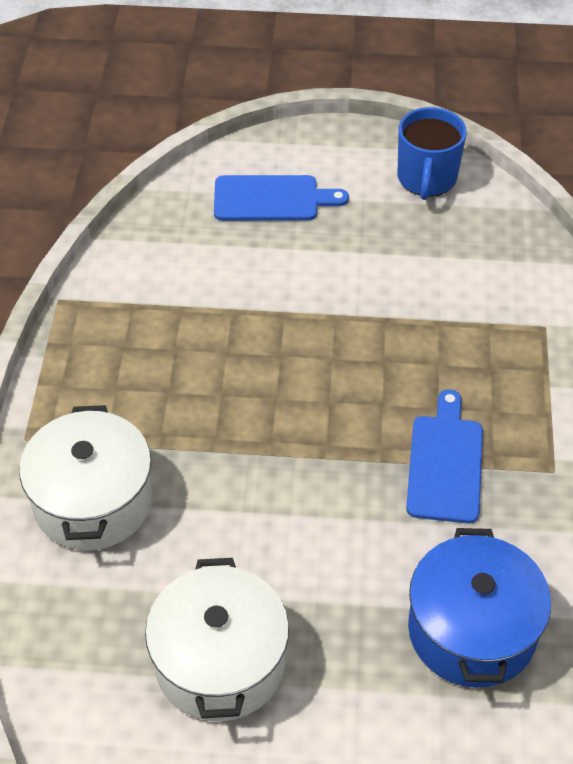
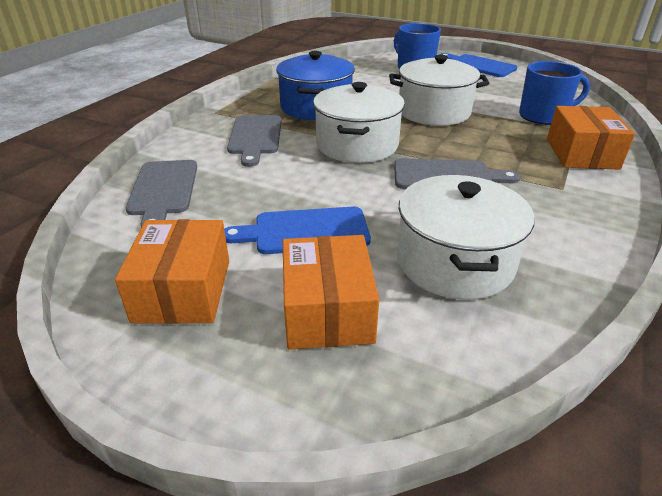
blue mug: [398,107,467,200] = 1 -> [394,23,441,69] [519,61,590,125] = 2
grey cutting board: none = 0 -> [126,160,197,227] [227,115,282,167] [394,158,520,189] = 3
orange box: none = 0 -> [115,219,229,324] [283,235,379,350] [547,106,635,170] = 3
white pot: [19,405,153,550] [145,558,289,721] = 2 -> [313,82,405,163] [389,55,489,126] [397,175,534,300] = 3

